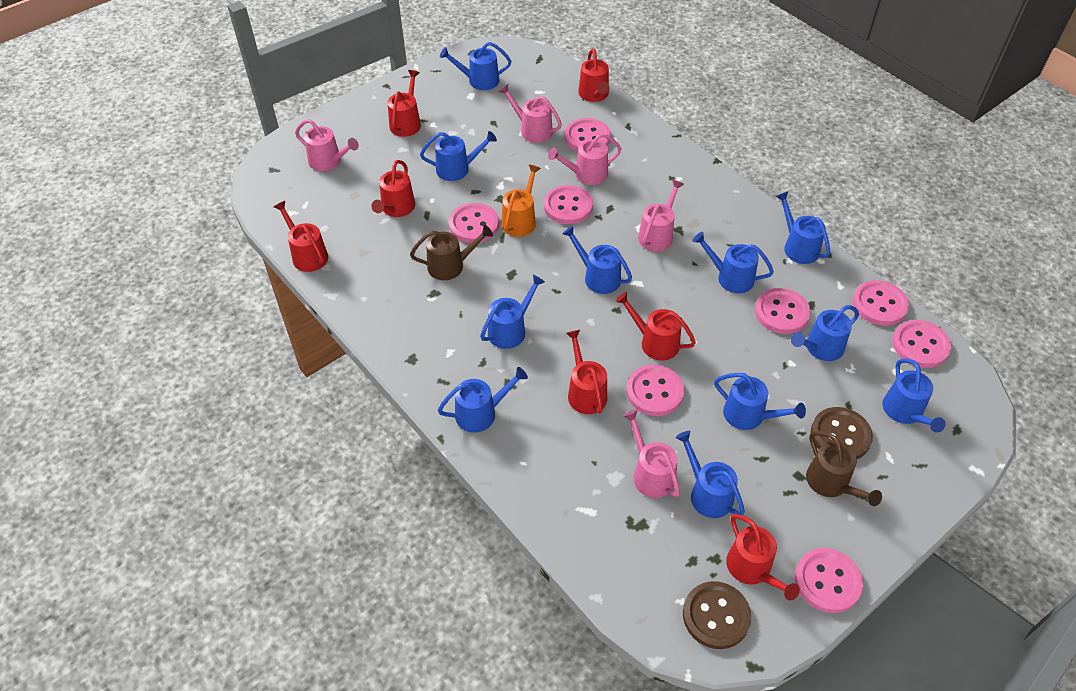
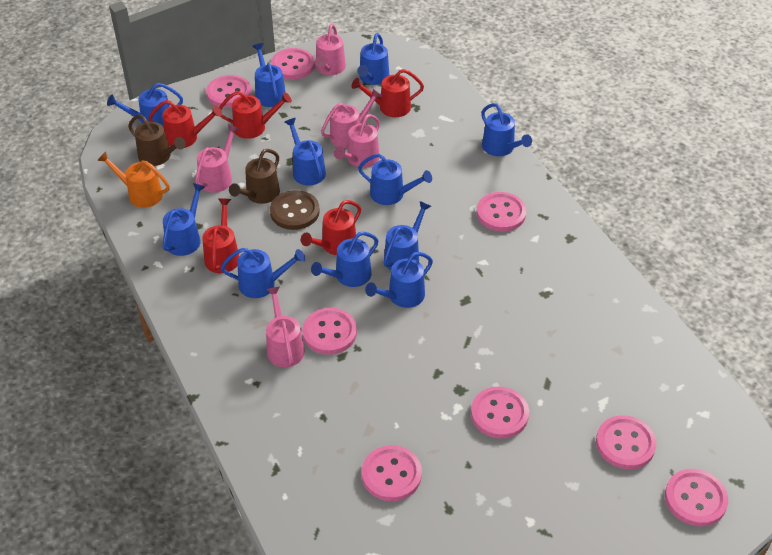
brown button: [683,581,751,649] [811,407,873,459] = 2 -> [270,190,320,230] = 1
red watering can: [274,201,328,272] [371,160,415,217] [388,70,421,137] [566,330,607,414] [578,48,609,102] [615,292,696,361] [726,514,800,600] = 7 -> [148,100,222,148] [202,198,239,273] [219,91,292,139] [301,200,361,255] [352,69,424,117] = 5

